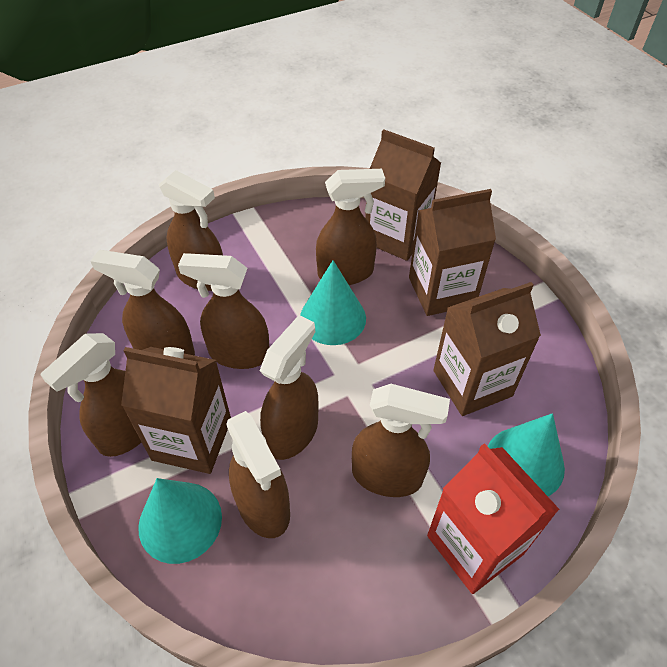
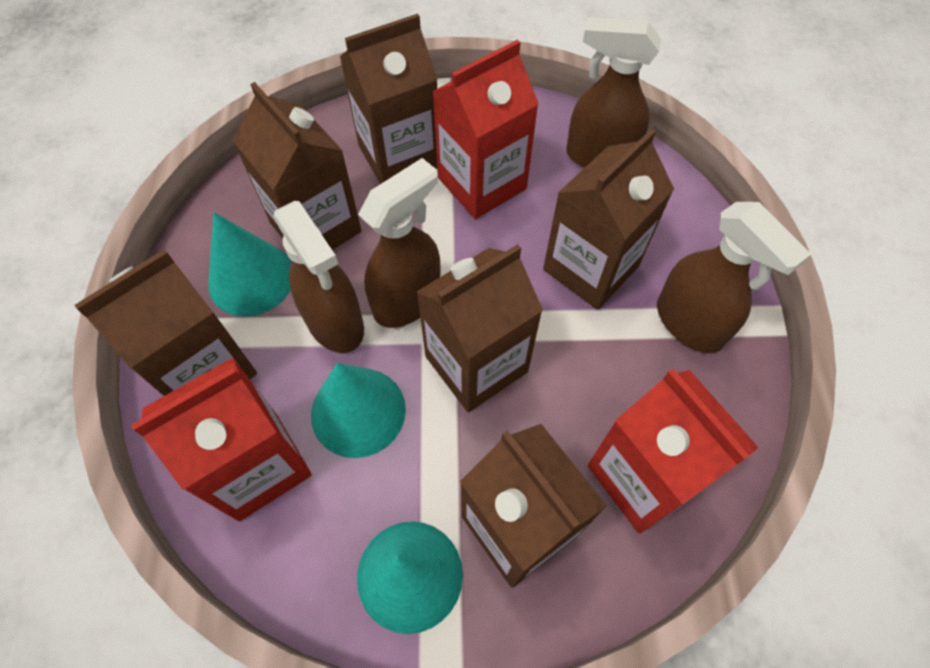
brown carton: [121,347,231,474] [365,129,441,261] [409,189,496,316] [433,282,541,416] = 4 -> [74,249,257,396] [233,82,362,250] [340,13,438,184] [416,244,543,412] [460,424,607,588] [543,129,674,310] = 6
brown spray bottle: [40,333,141,457] [90,250,195,356] [159,170,223,291] [178,253,269,369] [226,411,290,538] [260,315,319,460] [316,169,385,285] [352,384,450,497] = 8 -> [273,201,364,353] [358,158,440,328] [566,18,661,168] [657,202,811,353] = 4
red carton: [427,443,560,594] = 1 -> [131,357,312,521] [432,40,539,219] [588,369,759,534] = 3

